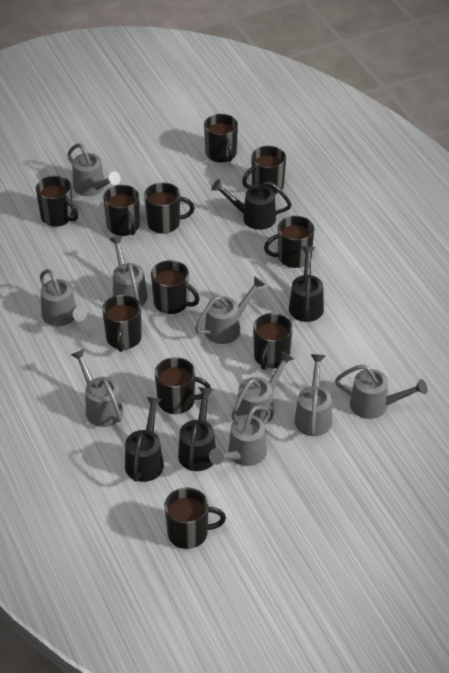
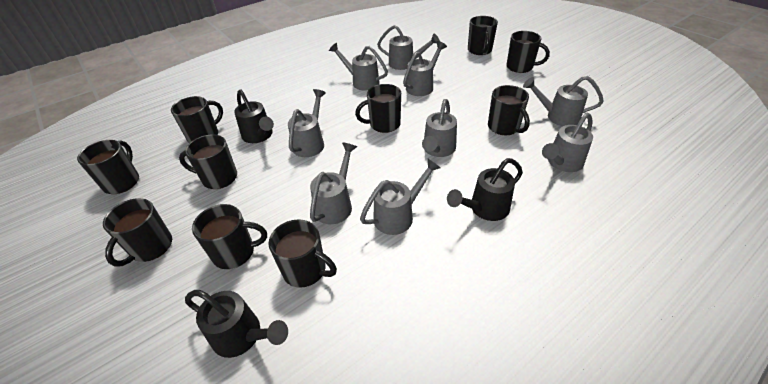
black mug: [36,176,79,227] [102,295,142,352] [103,185,140,236] [144,182,195,234] [151,260,200,314] [155,357,211,414] [164,488,226,549] [204,114,238,163] [242,146,286,194] [253,313,293,370] [264,216,314,268] = 11 -> [77,140,139,194] [103,198,172,267] [171,96,223,143] [179,134,237,189] [192,204,267,269] [269,219,337,288] [355,84,401,133] [468,16,498,55] [488,85,530,135] [506,31,550,73] = 10
black watering can: [125,397,164,482] [178,387,216,471] [211,179,292,230] [289,246,324,322] = 4 -> [185,290,288,358] [234,89,274,143] [447,158,523,221] = 3

